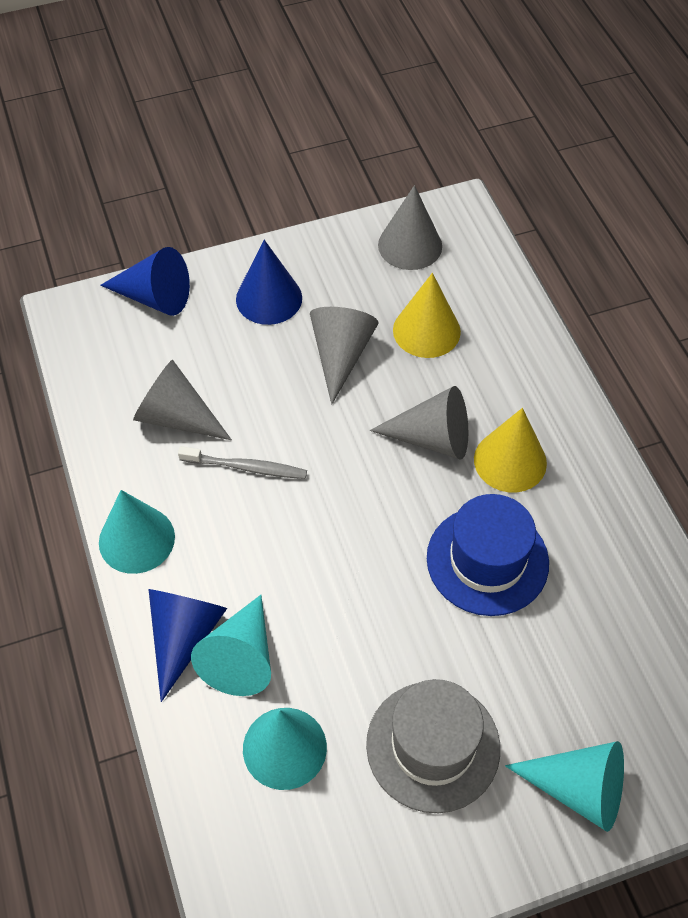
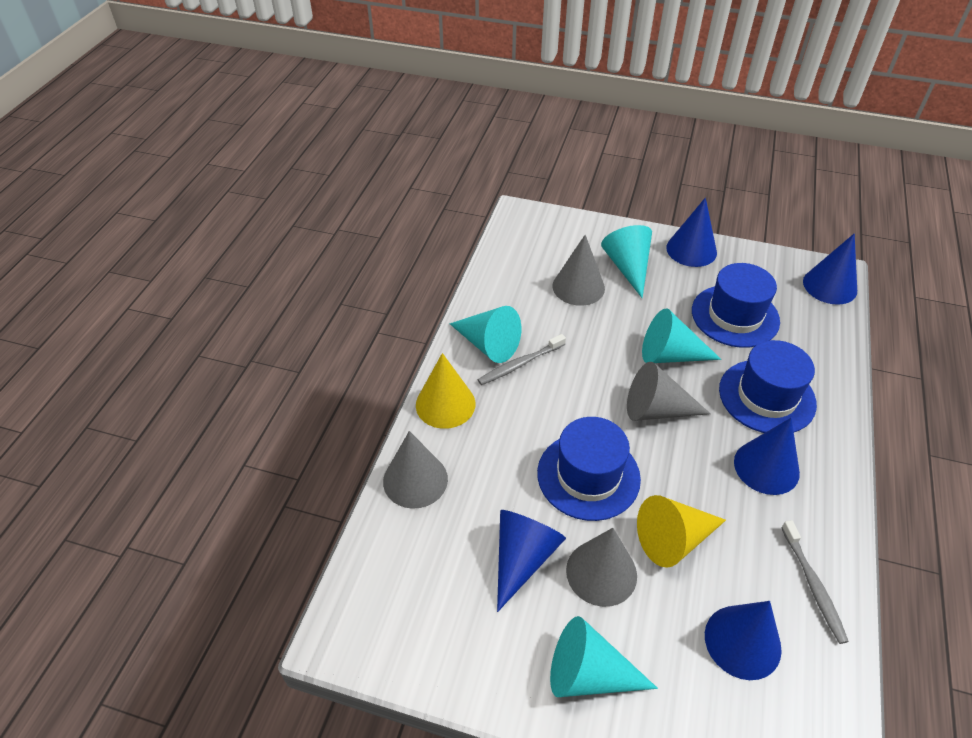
blue cone: [100,247,190,316] [148,589,227,702] [236,240,302,325] = 3 -> [497,510,566,612] [666,197,717,267] [705,601,782,680] [734,418,800,495] [803,233,857,305] = 5
blue hat: [427,494,549,616] = 1 -> [537,417,641,521] [692,263,780,348] [719,340,817,433] = 3
grey hat: [366,679,500,813] = 1 -> none = 0
grey toothbrush: [178,446,307,479] = 1 -> [478,334,566,385] [781,520,849,644] = 2

